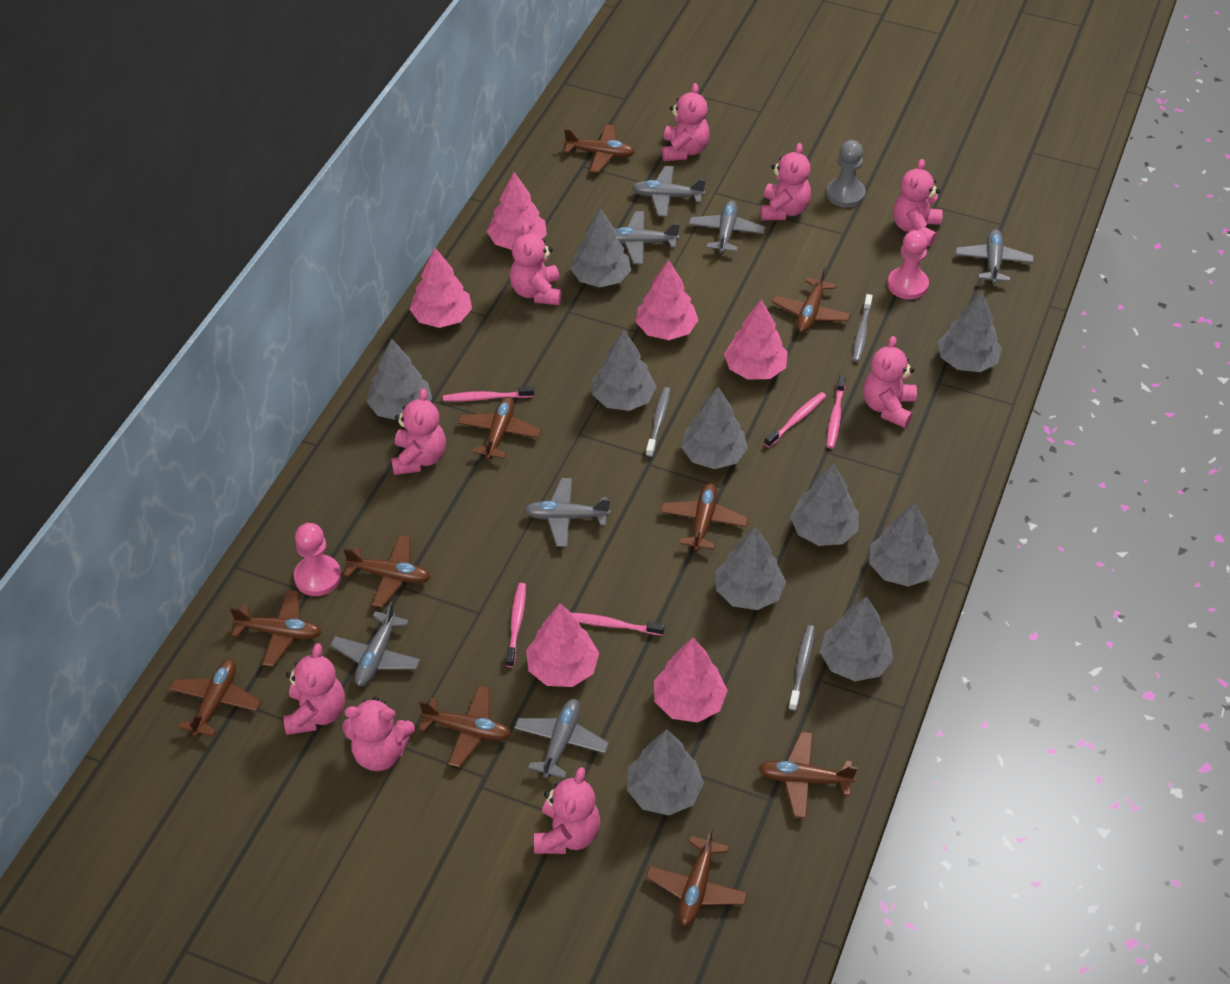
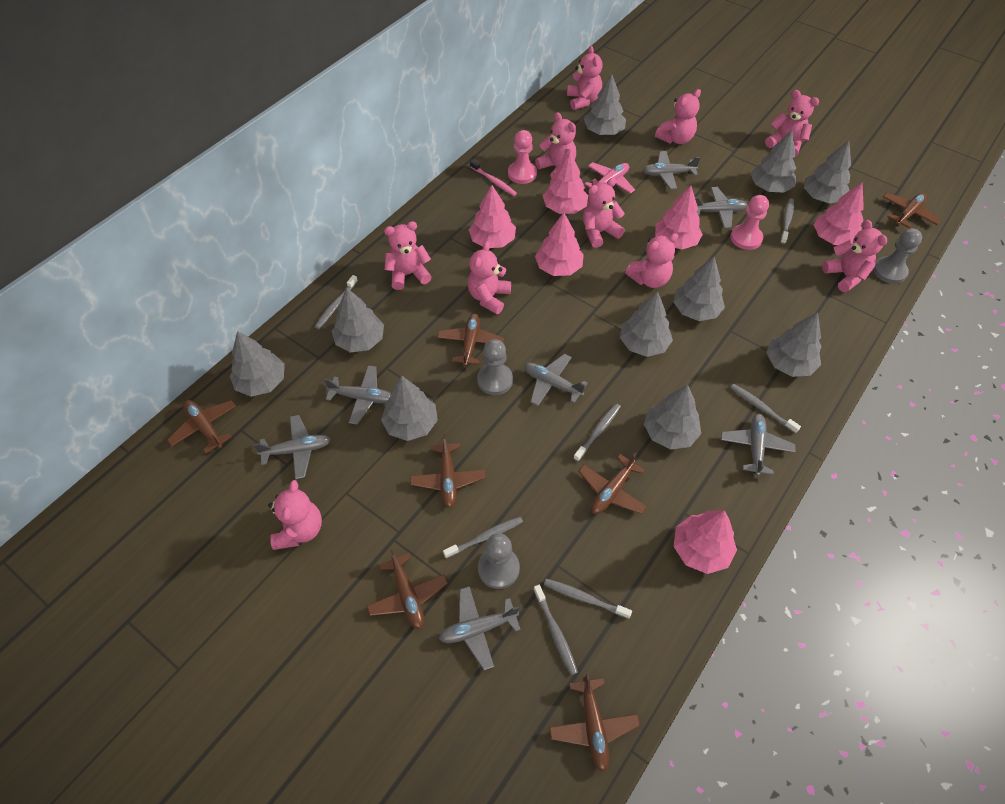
brown plane: [169,659,261,737] [230,590,322,667] [343,535,431,608] [419,685,511,767] [458,397,542,459] [564,124,635,173] [646,827,748,926] [660,483,748,551] [759,732,857,818] [772,267,851,333] = 10 -> [167,400,236,453] [367,549,448,629] [410,434,486,508] [437,313,504,366] [549,673,640,772] [579,452,647,514] [883,193,941,228] = 7
grey pawn: [826,140,866,208] = 1 -> [477,339,513,395] [478,533,520,589] [873,228,922,284] = 3
grey toothbrush: [646,387,670,457] [788,625,815,711] [853,294,873,362] = 3 -> [315,275,358,329] [443,517,523,559] [534,585,578,675] [544,579,632,619] [573,403,621,462] [730,384,801,433] [780,198,794,244] = 7
pink plane: none = 0 -> [584,162,635,194] = 1
pink teddy bear: [283,644,345,735] [342,697,415,771] [391,388,446,475] [510,223,561,305] [534,767,601,854] [662,83,710,161] [760,143,811,220] [863,336,917,428] [893,159,943,246] = 9 -> [268,480,322,550] [384,221,432,290] [468,241,511,314] [535,112,576,179] [567,46,603,110] [583,178,625,248] [625,233,678,288] [655,89,701,144] [765,90,819,157] [822,220,887,292] = 10
pink toothbrush: [443,386,534,402] [506,583,526,667] [572,613,664,636] [764,392,826,448] [827,375,846,449] = 5 -> [470,160,517,196] = 1

